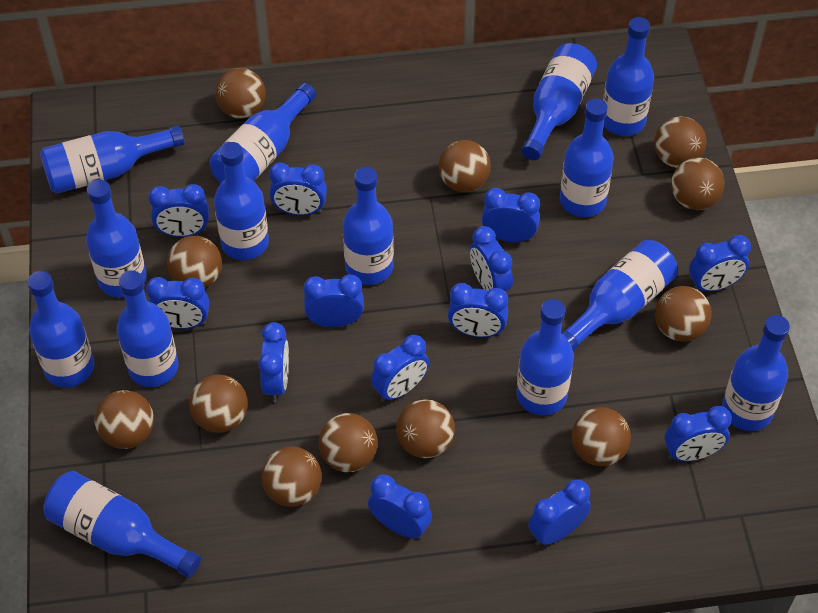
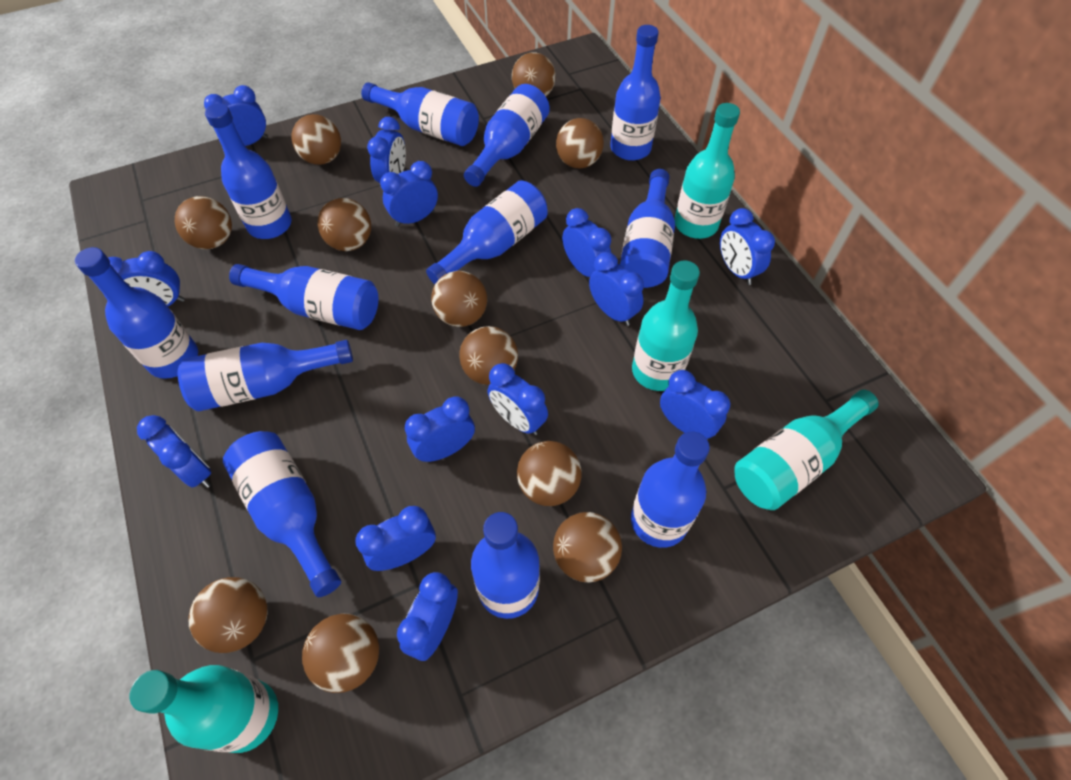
blue bottle: [27,271,95,388] [40,126,185,194] [43,471,201,578] [86,180,147,298] [117,270,178,387] [210,83,316,183] [214,142,269,260] [343,167,394,285] [516,299,574,415] [521,43,597,160] [560,99,614,217] [561,240,678,351] [603,17,654,136] [722,315,790,431] = 14 -> [75,247,198,379] [178,340,353,412] [205,103,292,239] [223,431,341,597] [229,264,378,330] [361,82,479,146] [426,180,547,284] [464,84,550,187] [471,512,540,619] [610,25,661,161] [620,169,675,288] [631,431,710,548] = 12
brown ball: [95,390,154,449] [167,236,222,288] [189,375,248,433] [215,68,266,119] [262,447,322,507] [319,413,378,472] [396,399,455,458] [439,140,491,192] [571,407,631,466] [654,116,707,168] [655,286,712,342] [671,157,724,210] = 12 -> [175,196,232,249] [188,577,268,653] [292,114,341,165] [302,614,379,693] [318,198,371,251] [431,271,487,327] [459,326,518,385] [512,52,556,96] [517,441,582,506] [553,512,622,582] [556,118,604,169] = 11
turquoise bottle: none = 0 -> [130,665,278,753] [632,260,700,391] [674,103,740,239] [734,390,879,510] = 4

